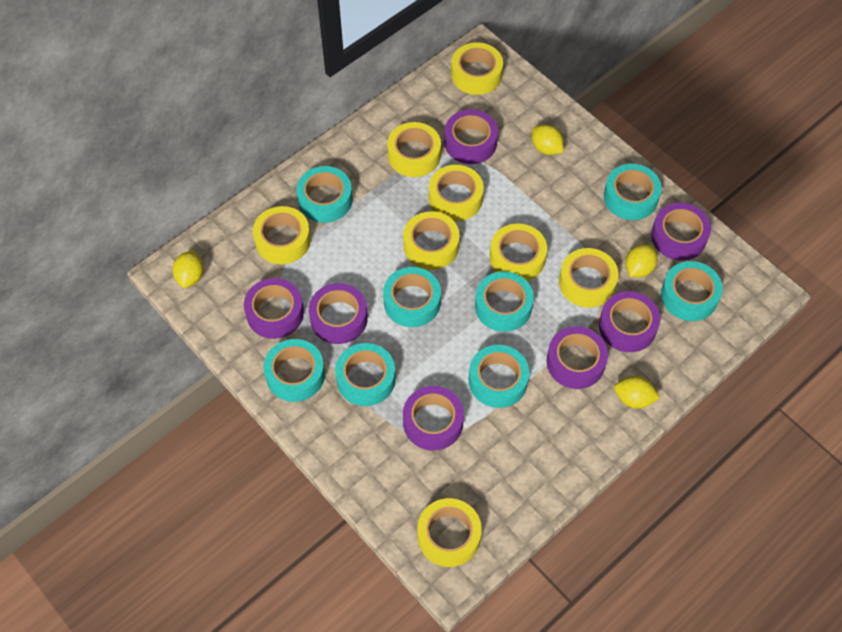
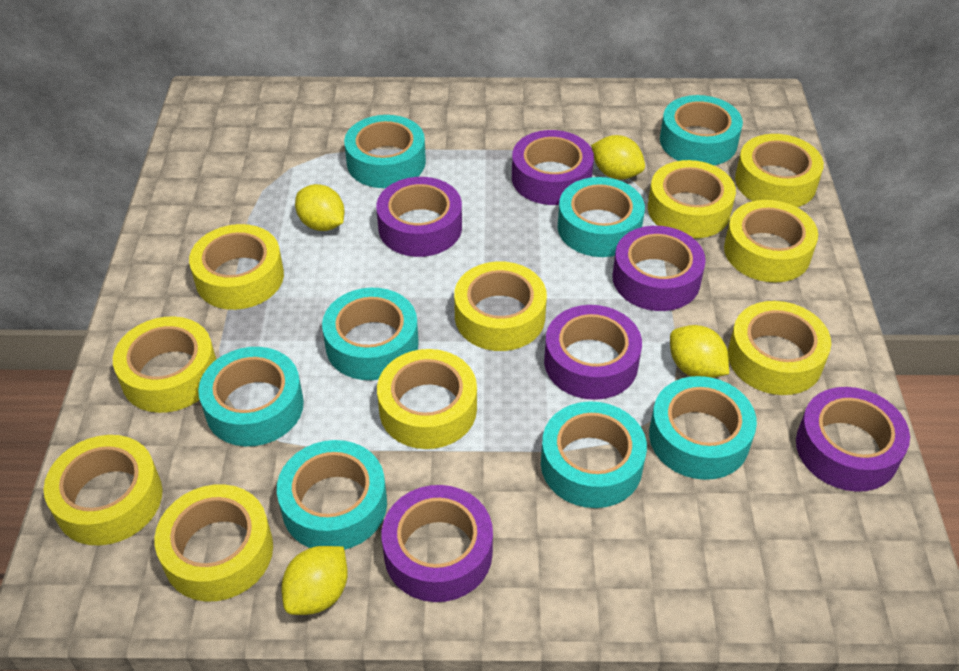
purple tape: [244,278,304,339] [309,283,368,344] [403,386,464,451] [444,109,498,164] [546,326,608,389] [599,291,660,352] [651,203,711,261] = 7 -> [376,177,462,257] [382,485,493,602] [512,130,594,205] [544,305,642,400] [612,226,706,311] [796,387,910,492] = 6
yellow tape: [253,206,311,264] [387,122,441,177] [403,211,460,270] [418,498,482,567] [429,165,484,221] [451,42,503,95] [490,223,547,281] [559,248,619,308] = 8 -> [44,435,162,546] [113,316,216,413] [154,484,273,601] [189,224,284,310] [377,349,477,449] [454,261,547,351] [648,160,736,238] [724,200,818,282] [728,301,831,395] [735,134,824,207] = 10

